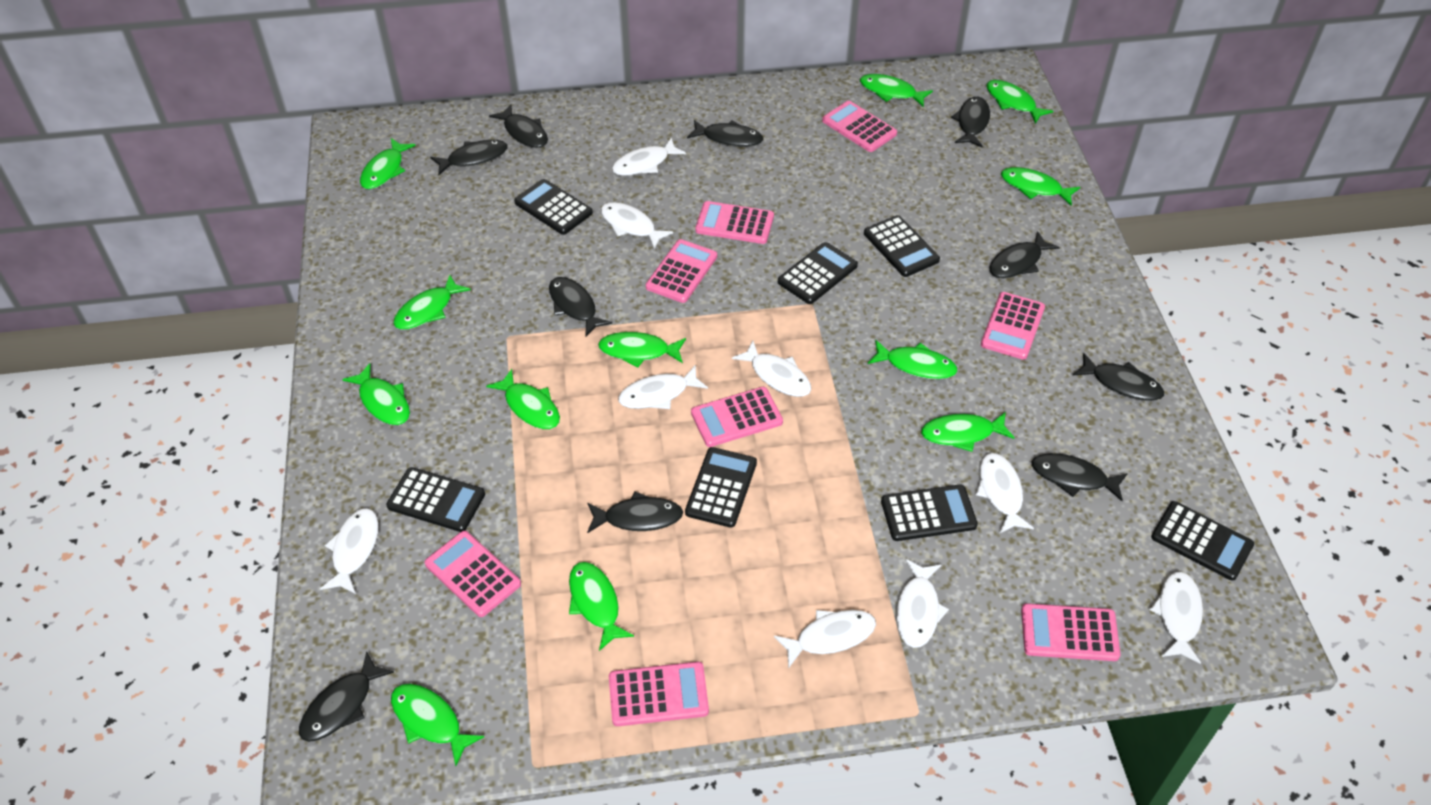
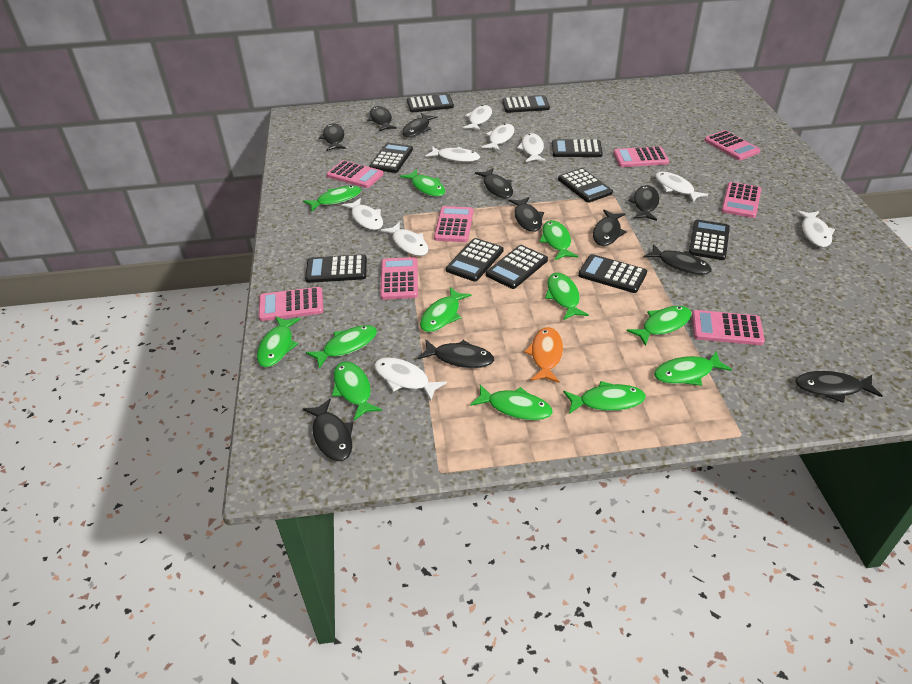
black calculator: [386,467,485,532] [514,179,593,235] [685,447,757,528] [778,242,858,304] [864,215,940,277] [881,485,978,541] [1151,501,1254,581] = 7 -> [305,254,367,283] [370,143,413,173] [407,94,454,113] [446,238,504,282] [486,245,548,289] [502,95,550,113] [552,139,603,157] [558,168,613,203] [578,254,647,293] [689,220,730,260] = 10
black fish: [299,651,394,742] [430,140,508,175] [489,105,548,148] [549,277,612,336] [587,491,683,533] [687,120,763,147] [951,97,990,147] [989,231,1060,278] [1031,453,1128,501] [1073,353,1164,401] = 10 -> [303,399,353,461] [319,123,346,151] [367,106,397,132] [402,113,438,138] [418,340,494,368] [475,168,513,199] [508,197,544,232] [593,210,627,246] [628,185,659,221] [643,244,712,275] [795,371,883,403] = 11
orange fish: none = 0 -> [524,327,563,383] = 1

